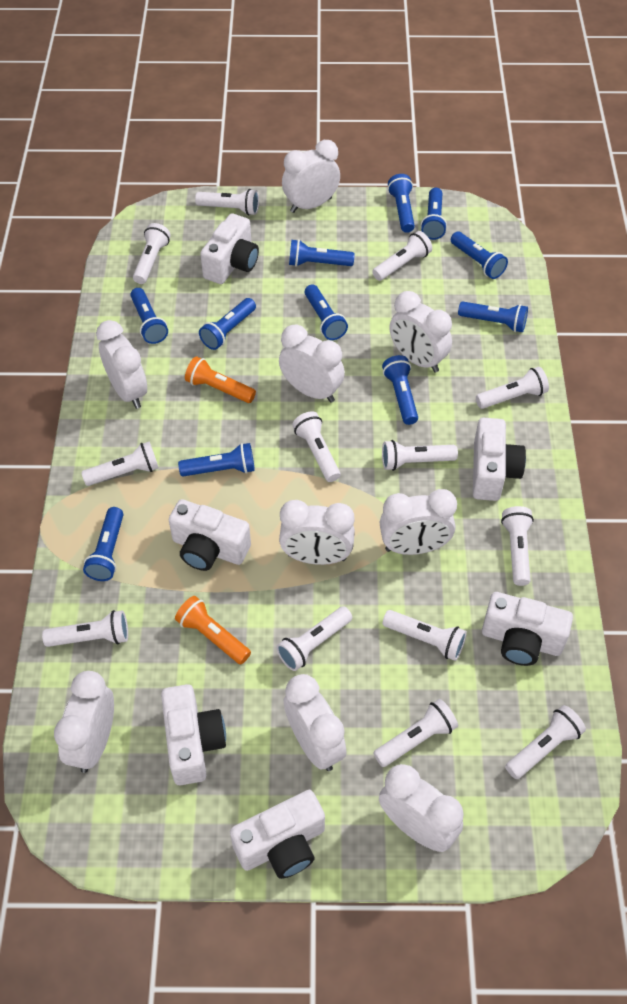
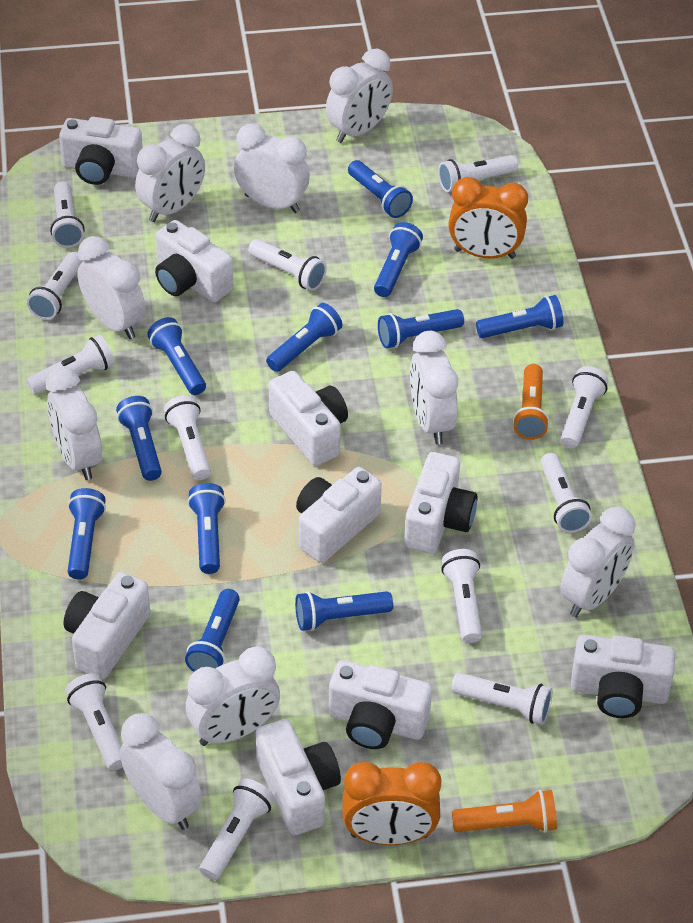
orange clock: none = 0 -> [343,762,441,845] [448,177,528,259] = 2
white camera: [161,684,226,785] [169,499,251,571] [200,213,259,284] [230,790,325,879] [473,418,526,501] [482,592,573,666] = 6 -> [59,117,143,185] [64,572,150,680] [155,220,233,302] [256,719,341,835] [269,371,348,466] [296,467,382,563] [329,660,432,749] [404,452,477,554] [571,634,675,718] = 9
white flashlight: [42,610,128,647] [81,441,159,486] [133,223,171,284] [195,189,259,215] [276,606,352,671] [292,411,341,482] [372,231,432,281] [373,699,458,767] [382,440,458,471] [383,610,467,661] [476,367,549,409] [501,506,534,586] [505,705,586,779] = 13 -> [27,252,83,320] [27,335,115,394] [50,181,85,248] [65,673,123,771] [164,395,211,480] [199,778,275,880] [248,239,327,291] [438,155,518,192] [441,549,482,643] [451,673,553,725] [540,453,592,533] [561,366,608,449] = 12

